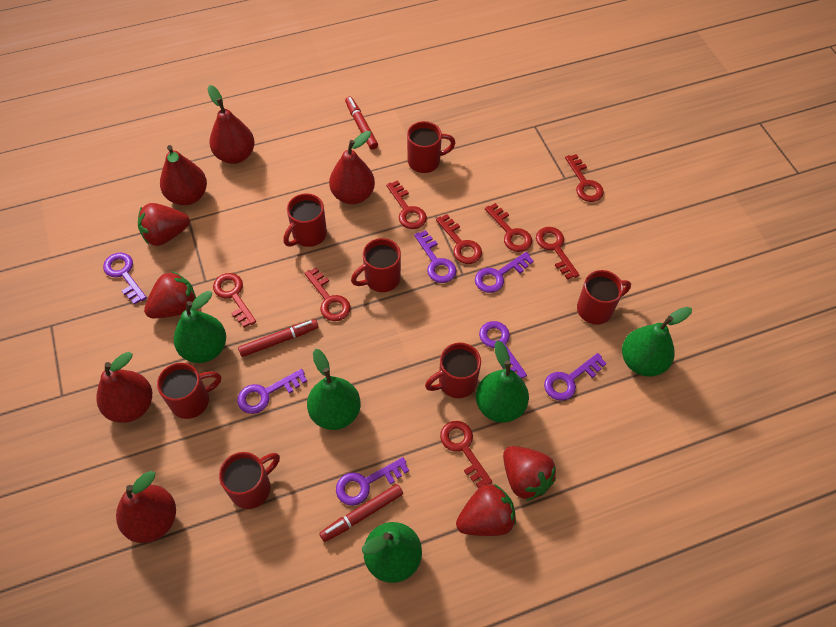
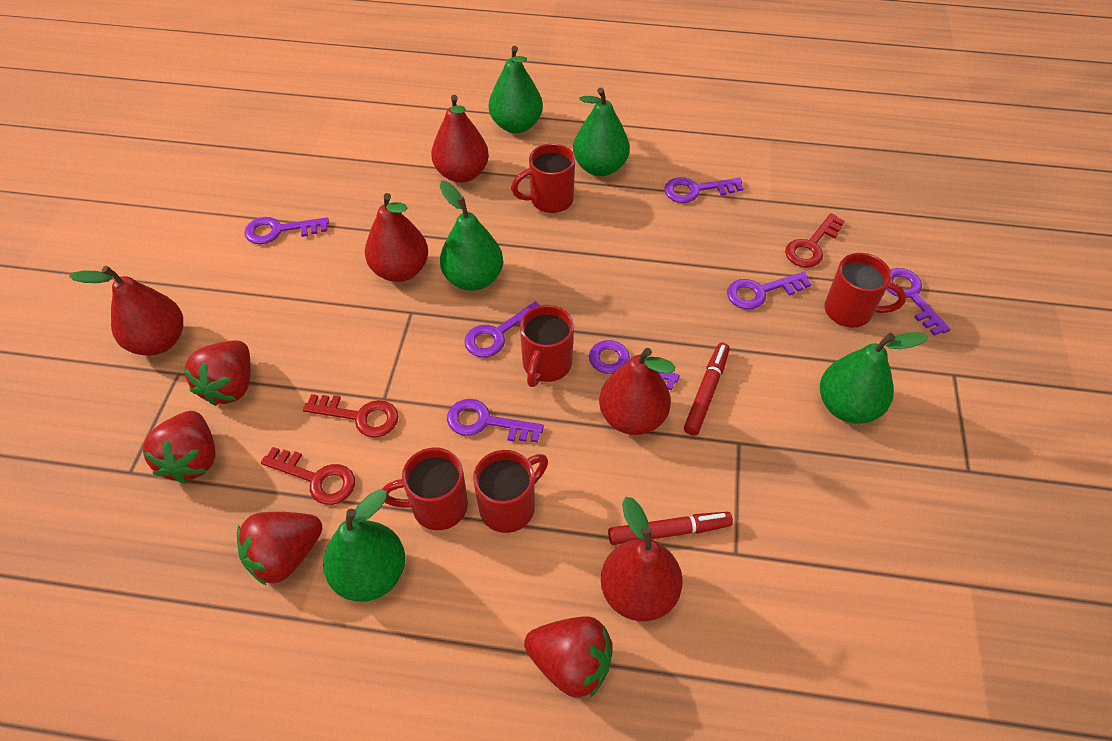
red key: [213,273,256,328] [304,268,351,321] [386,180,427,229] [436,214,482,264] [440,421,492,488] [485,203,532,252] [536,227,579,280] [565,154,604,202] = 8 -> [261,447,355,505] [303,394,398,438] [785,213,845,268] = 3
red marker: [238,319,319,357] [319,484,403,542] [345,96,378,150] = 3 -> [608,512,733,545] [684,343,730,435] = 2
red mug: [157,363,221,419] [219,452,280,509] [283,193,327,247] [351,238,401,292] [407,121,456,173] [425,343,481,398] [577,270,631,325] = 7 -> [381,448,468,530] [473,450,548,533] [511,143,575,213] [520,305,574,387] [825,253,906,327] = 5

